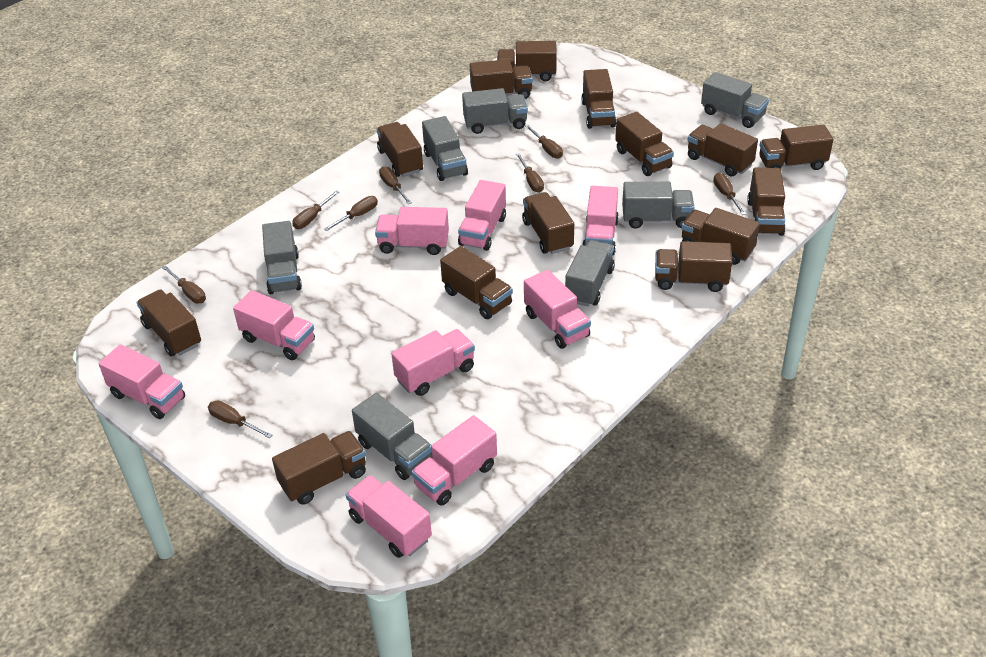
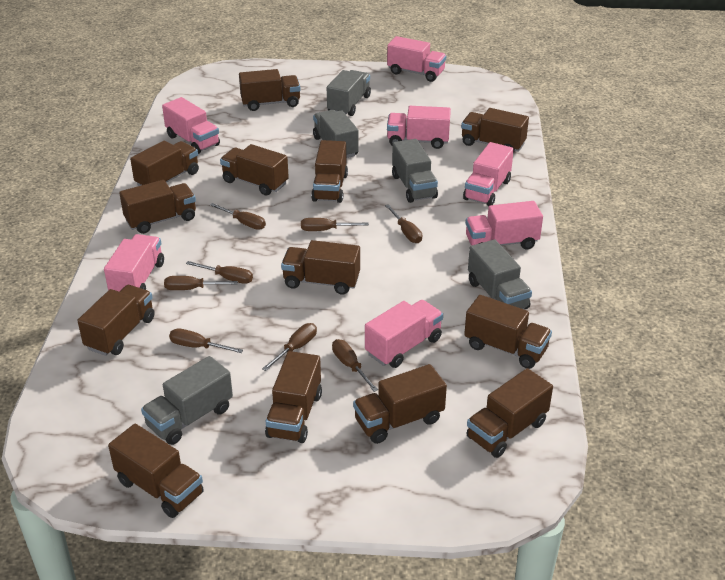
brown truck: [137,290,201,357] [272,431,366,505] [377,122,423,177] [440,246,513,319] [470,59,533,99] [497,41,557,81] [522,192,574,254] [581,69,616,129] [615,112,674,176] [655,241,732,292] [681,208,760,265] [688,123,758,177] [747,168,786,236] [759,125,833,170] = 14 -> [77,285,155,356] [108,424,204,518] [119,180,196,234] [130,141,199,186] [220,144,289,196] [239,69,300,111] [265,351,322,443] [281,240,360,295] [311,140,348,203] [353,364,447,444] [461,108,529,153] [464,295,552,369] [466,368,553,458] = 13
grey truck: [262,221,302,294] [352,393,432,480] [422,116,468,181] [462,88,528,134] [565,240,615,307] [622,182,694,229] [701,72,769,128] = 7 -> [141,356,233,445] [313,110,359,158] [327,70,371,116] [392,139,438,203] [468,239,532,309] = 5
pink truck: [98,344,185,419] [233,290,315,360] [346,475,432,558] [375,207,449,255] [391,329,475,396] [411,415,497,506] [458,180,506,251] [524,270,591,349] [582,186,619,255] = 9 -> [104,234,164,292] [162,97,220,154] [365,300,443,368] [387,36,446,82] [387,106,451,149] [463,142,514,206] [465,201,543,249] = 7

